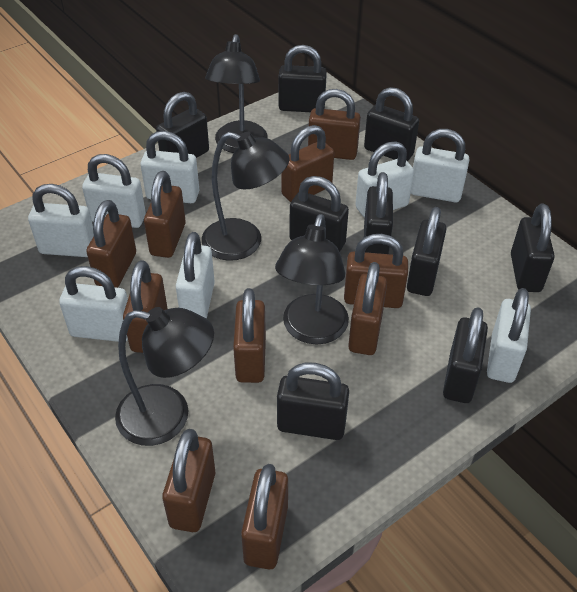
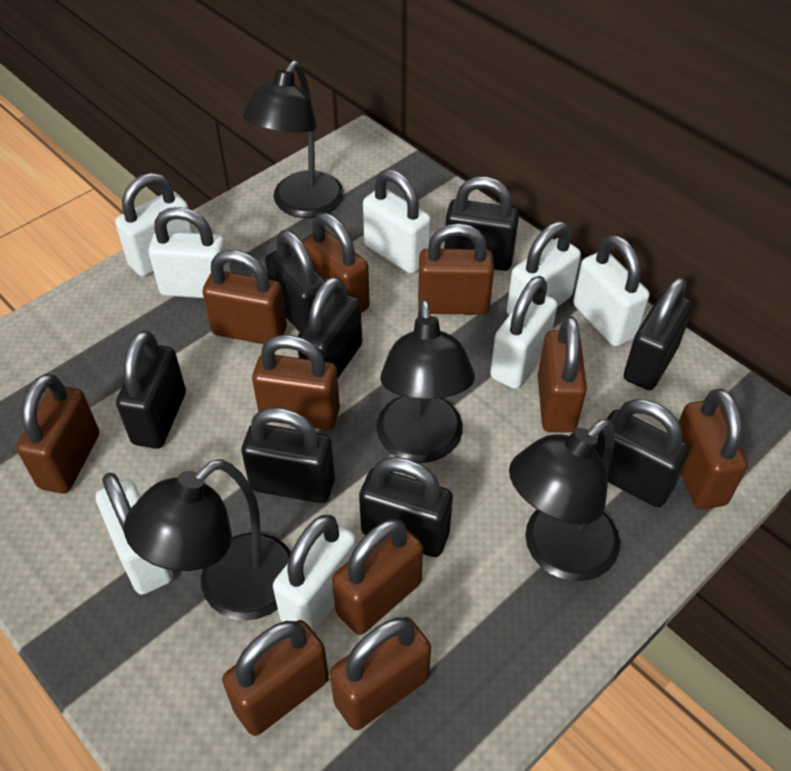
black padlock: [156,92,209,158] [277,362,349,440] [278,45,327,112] [289,176,349,252] [364,87,419,162] [364,172,393,254] [407,207,446,296] [443,307,488,403] [511,204,555,292] = 9 -> [116,331,186,449] [241,407,335,503] [265,230,326,332] [298,276,362,378] [359,457,453,557] [444,177,519,271] [595,399,690,508] [624,277,693,390] = 8

